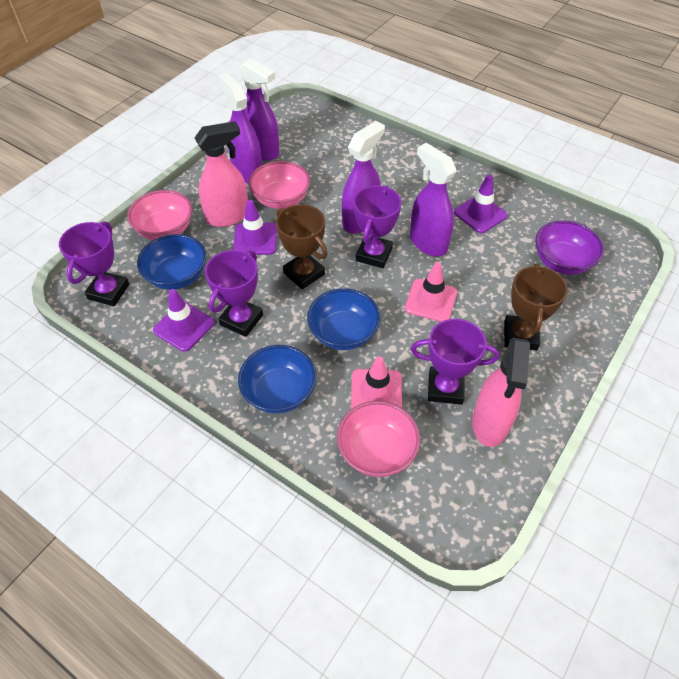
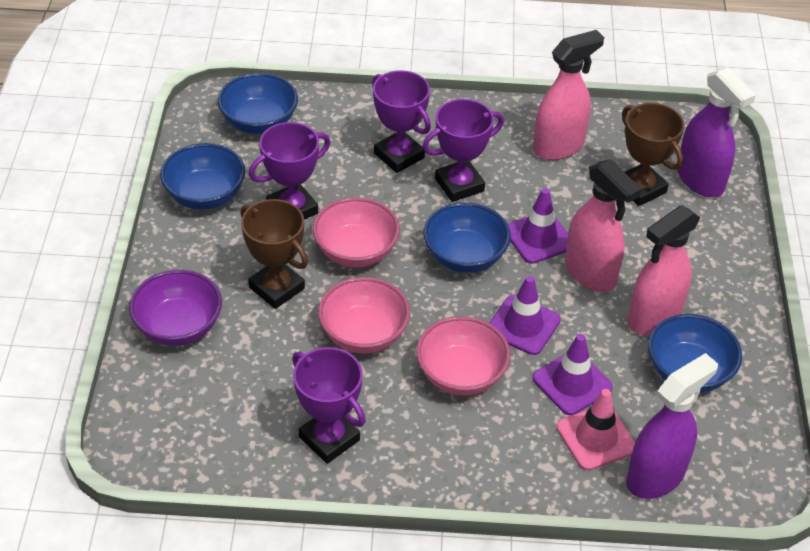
blue bowl: [137,234,206,290] [238,345,317,414] [307,288,380,350] = 3 -> [160,143,245,210] [218,73,298,134] [423,202,511,273] [648,314,742,392] = 4
pink spray bottle: [195,121,248,227] [472,338,530,447] = 2 -> [533,30,604,160] [565,159,641,292] [628,205,700,335] = 3
pink traffic cone: [351,356,402,409] [405,262,457,322] = 2 -> [556,389,635,471] = 1
purple spray bottle: [219,73,262,183] [239,58,279,161] [342,121,385,234] [410,143,457,256] = 4 -> [626,353,718,499] [677,67,756,197] = 2

